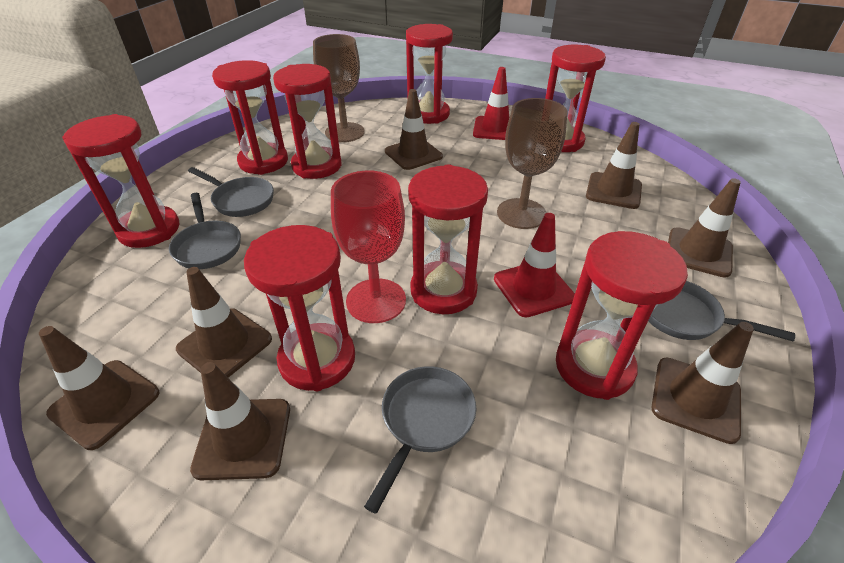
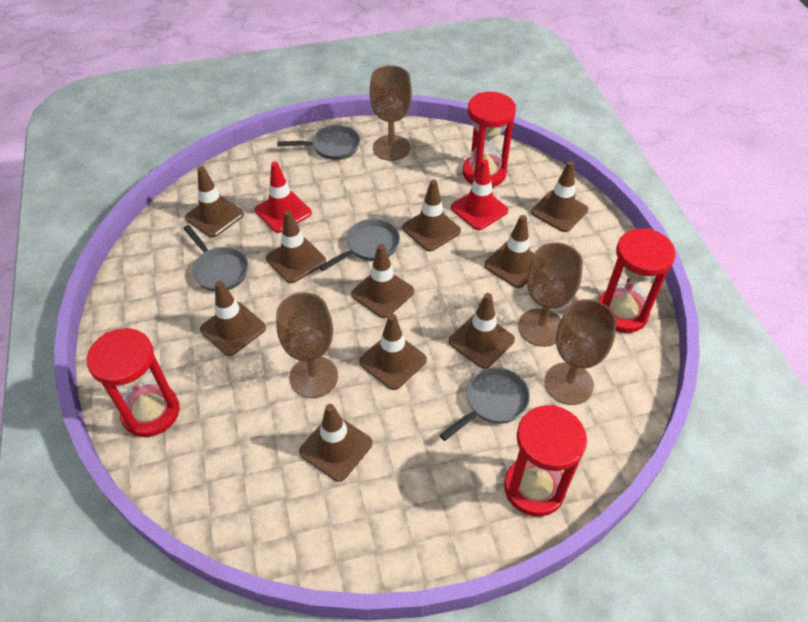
brown goblet: [313,34,365,142] [497,98,568,229] = 2 -> [276,292,338,398] [370,65,412,161] [518,242,583,347] [544,299,617,405] = 4
brown traffic cone: [39,326,159,450] [176,267,272,378] [190,362,290,480] [385,89,443,170] [586,122,642,209] [652,322,754,444] [668,178,741,278] = 7 -> [185,166,244,237] [200,281,266,356] [266,210,326,283] [299,404,373,482] [351,244,414,318] [359,314,427,390] [402,180,461,251] [449,293,515,369] [484,215,535,288] [531,161,588,232] = 10
red goblet: [331,171,406,323] = 1 -> none = 0
red hourglass: [62,114,179,248] [212,60,288,175] [244,225,355,391] [273,64,342,179] [406,24,453,124] [408,164,488,314] [545,45,606,152] [556,231,688,400] = 8 -> [87,328,180,437] [462,92,516,187] [504,405,587,516] [598,228,676,333] = 4

